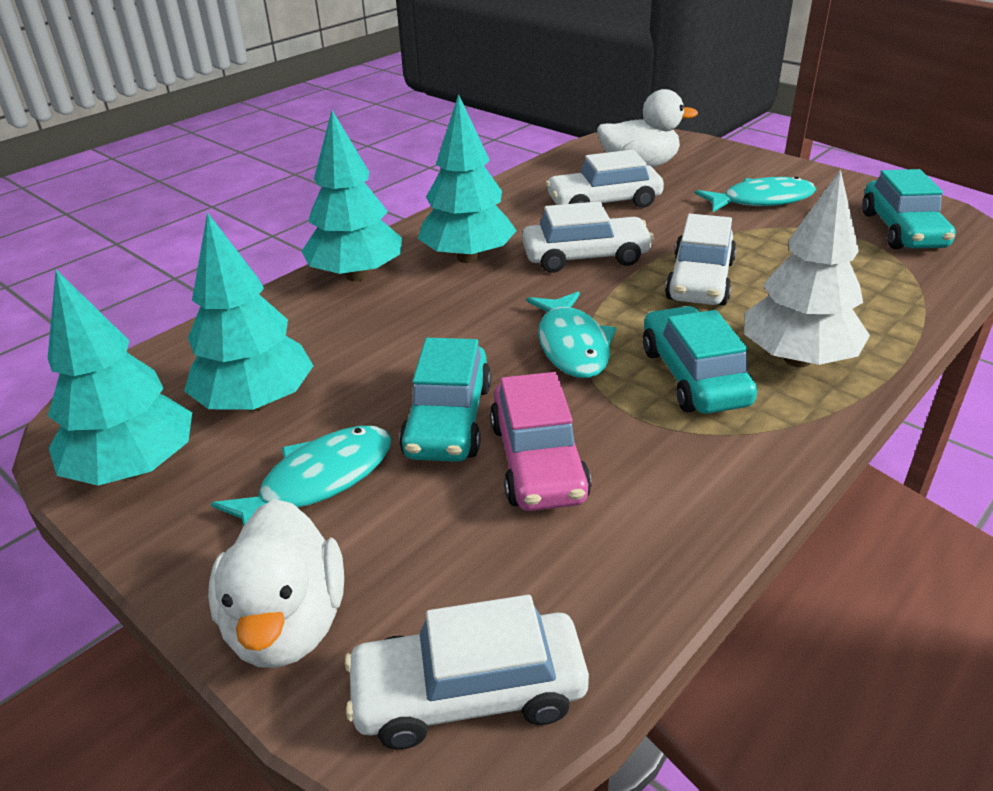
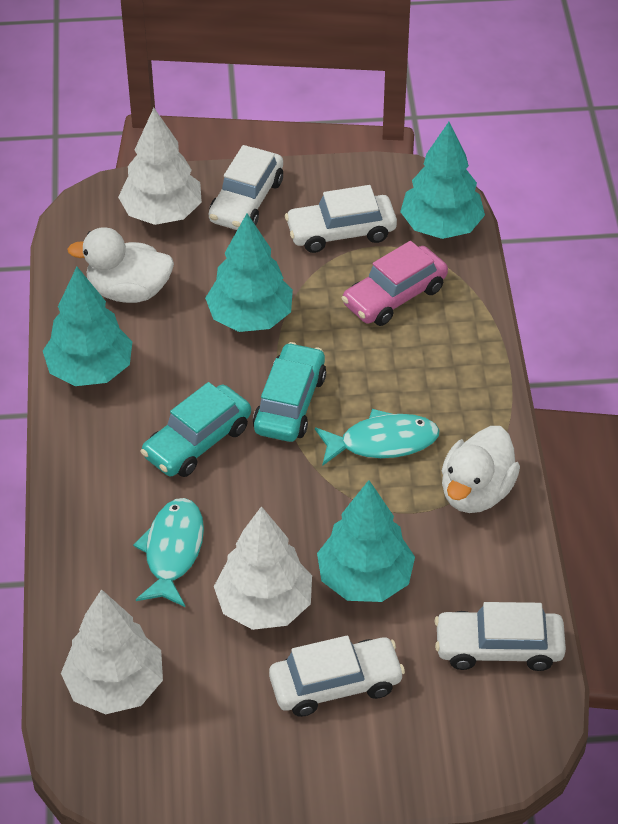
turquoise car: [399,338,491,462] [643,306,757,414] [862,169,956,249] = 3 -> [141,382,251,477] [253,342,326,442] = 2
turquoise fish: [211,426,391,526] [527,291,616,378] [695,176,816,212] = 3 -> [133,498,204,607] [315,409,440,465] = 2
white tree: [744,169,870,367] = 1 -> [61,589,163,714] [118,108,202,225] [214,506,312,630] = 3

